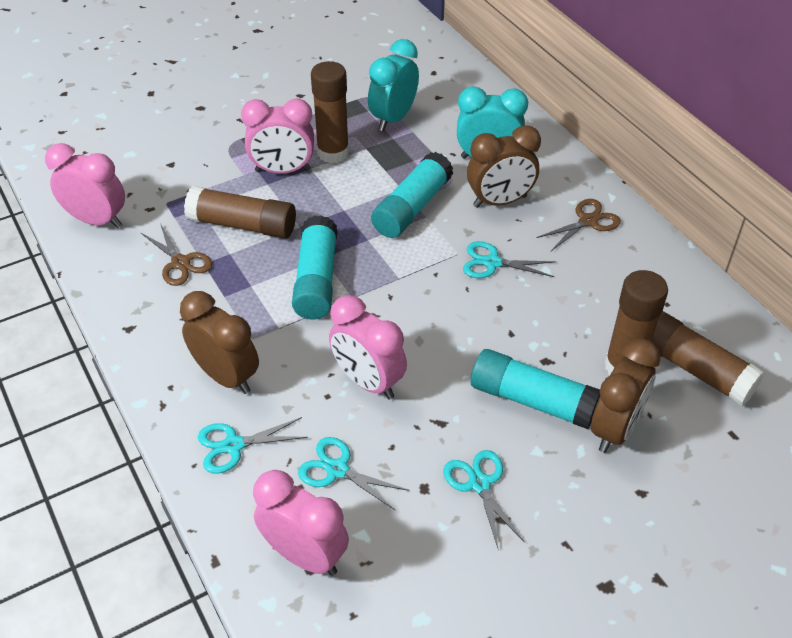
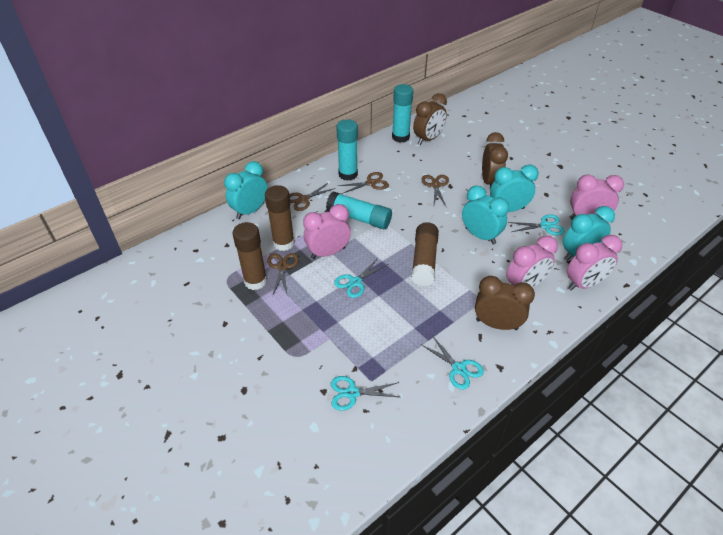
brown glue stick: [184,186,296,239] [311,61,349,163] [604,270,668,375] [652,311,765,406] = 4 -> [232,222,267,290] [265,185,295,251] [411,222,439,286] = 3
brown scissors: [141,223,212,286] [536,199,621,251] = 2 -> [267,253,299,296] [289,182,336,211] [338,172,389,194] [421,175,449,206] = 4
turquoise clock: [368,39,419,131] [457,86,528,159] = 2 -> [224,161,268,219] [462,185,509,244] [490,164,539,212] [563,206,615,261] = 4

